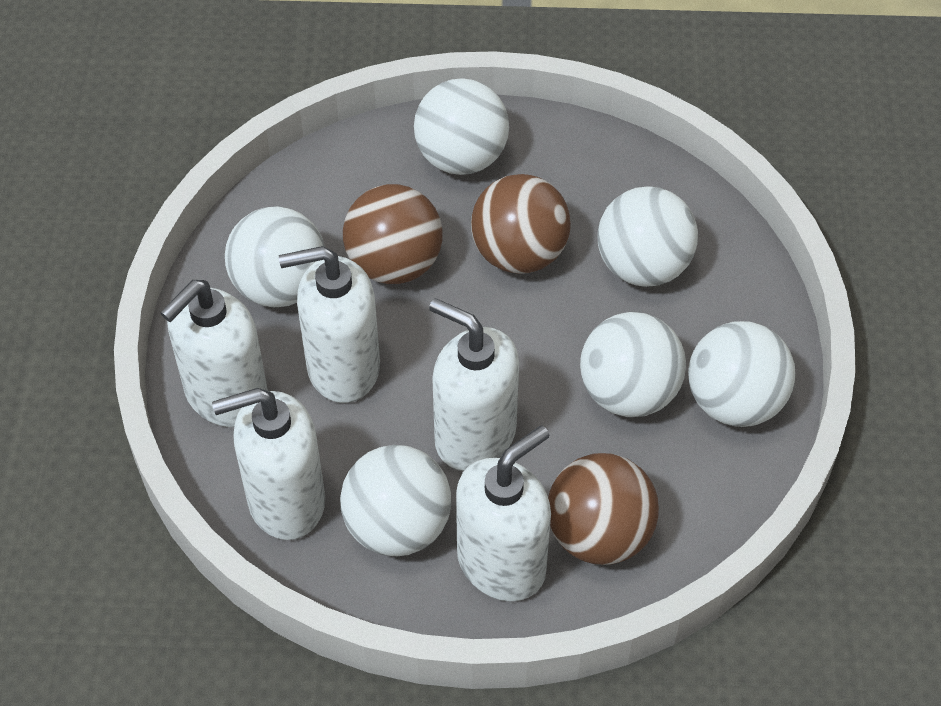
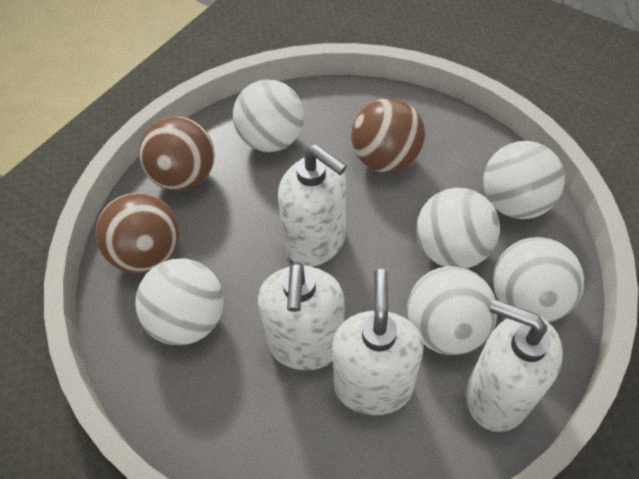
white soap dispenser: [160,280,268,427] [212,388,325,540] [279,246,380,403] [429,298,519,471] [456,426,551,601] = 5 -> [258,262,344,370] [278,144,347,267] [332,269,424,415] [466,299,563,432] = 4

